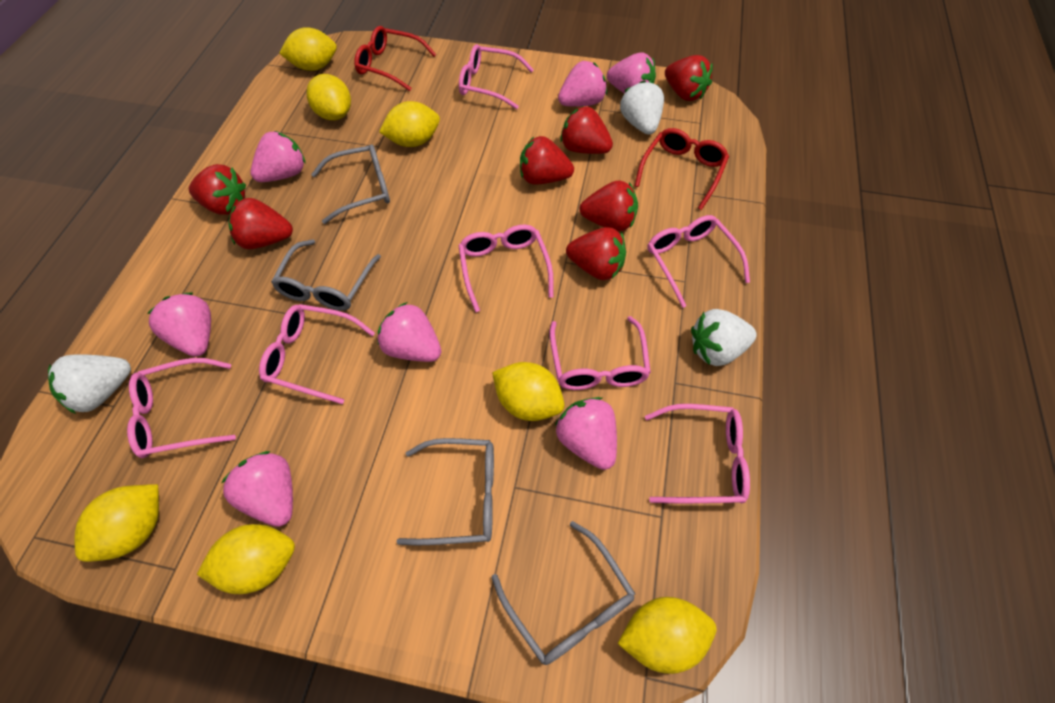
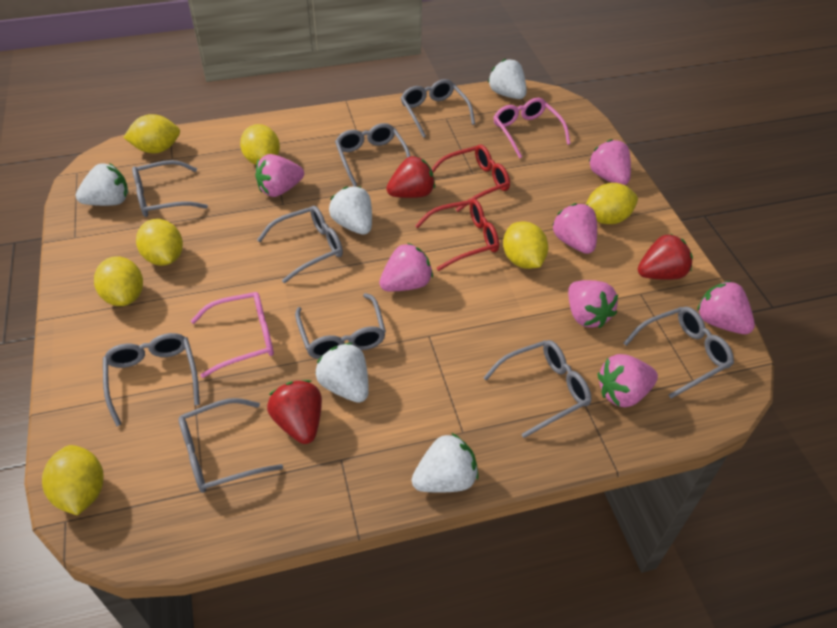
grey glasses: [271,239,381,311] [311,144,390,224] [396,438,494,545] [492,521,635,665] = 4 -> [103,333,200,426] [132,160,208,217] [178,398,283,493] [257,206,343,283] [295,293,386,359] [335,123,411,187] [401,79,475,138] [483,340,591,438] [623,307,734,399] = 9
pink glasses: [127,358,236,458] [259,304,375,404] [458,225,554,313] [459,44,534,109] [549,316,651,390] [645,404,750,503] [648,215,750,308] = 7 -> [191,292,274,378] [494,98,570,159] = 2
red strawberry: [189,164,246,215] [229,198,293,249] [520,136,574,185] [560,106,613,154] [566,227,626,280] [580,180,638,231] [665,55,713,101] = 7 -> [267,380,322,444] [386,156,435,198] [638,233,693,280] = 3
white strawberry: [48,354,131,414] [620,81,664,135] [691,309,757,366] = 3 -> [76,163,128,206] [316,343,369,403] [329,186,372,235] [411,433,478,493] [488,59,527,99] = 5

